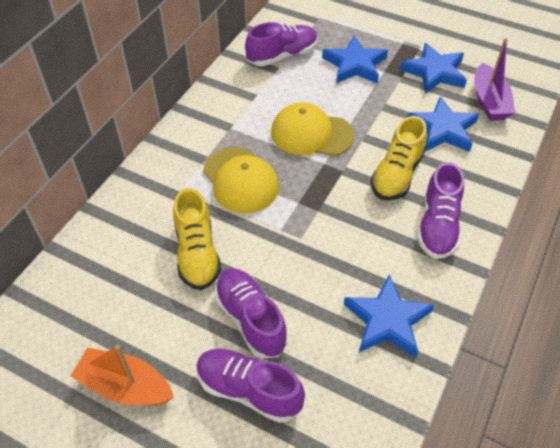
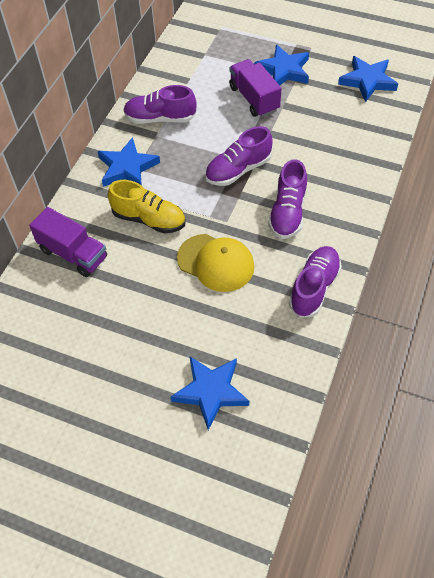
orange boat: [71,345,174,405] = 1 -> none = 0
purple boat: [474,38,515,121] = 1 -> none = 0
purple truck: none = 0 -> [29,207,107,277] [229,59,282,117] = 2
yellow cap: [203,147,279,213] [271,102,354,156] = 2 -> [177,234,254,292] = 1
yellow shoe: [173,188,221,290] [371,116,427,200] = 2 -> [108,180,186,233] = 1

